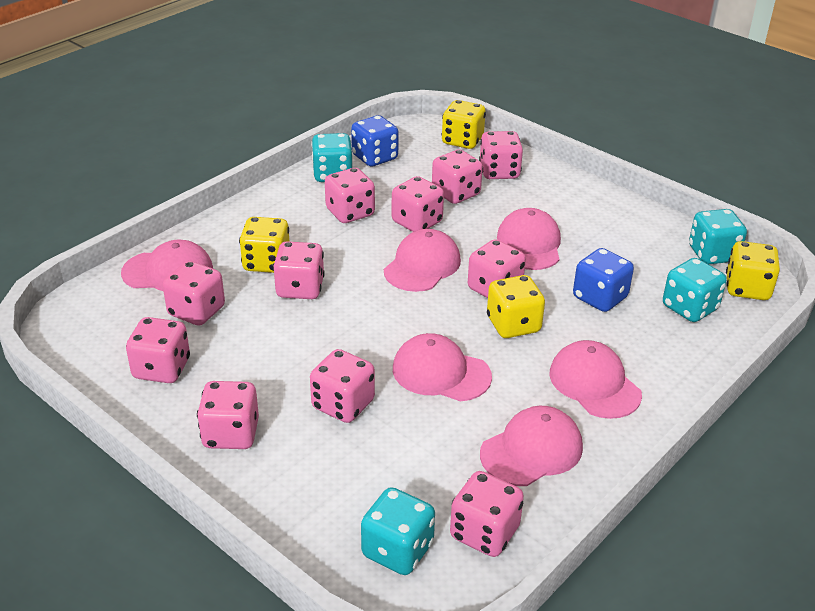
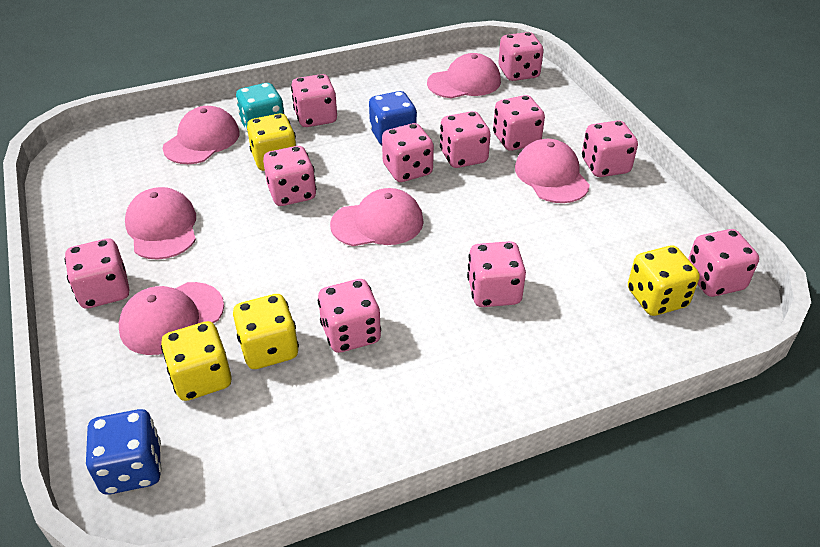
turquoise dice: [311,133,352,182] [361,487,435,575] [663,258,727,322] [689,209,747,264] = 4 -> [236,83,284,133] = 1

